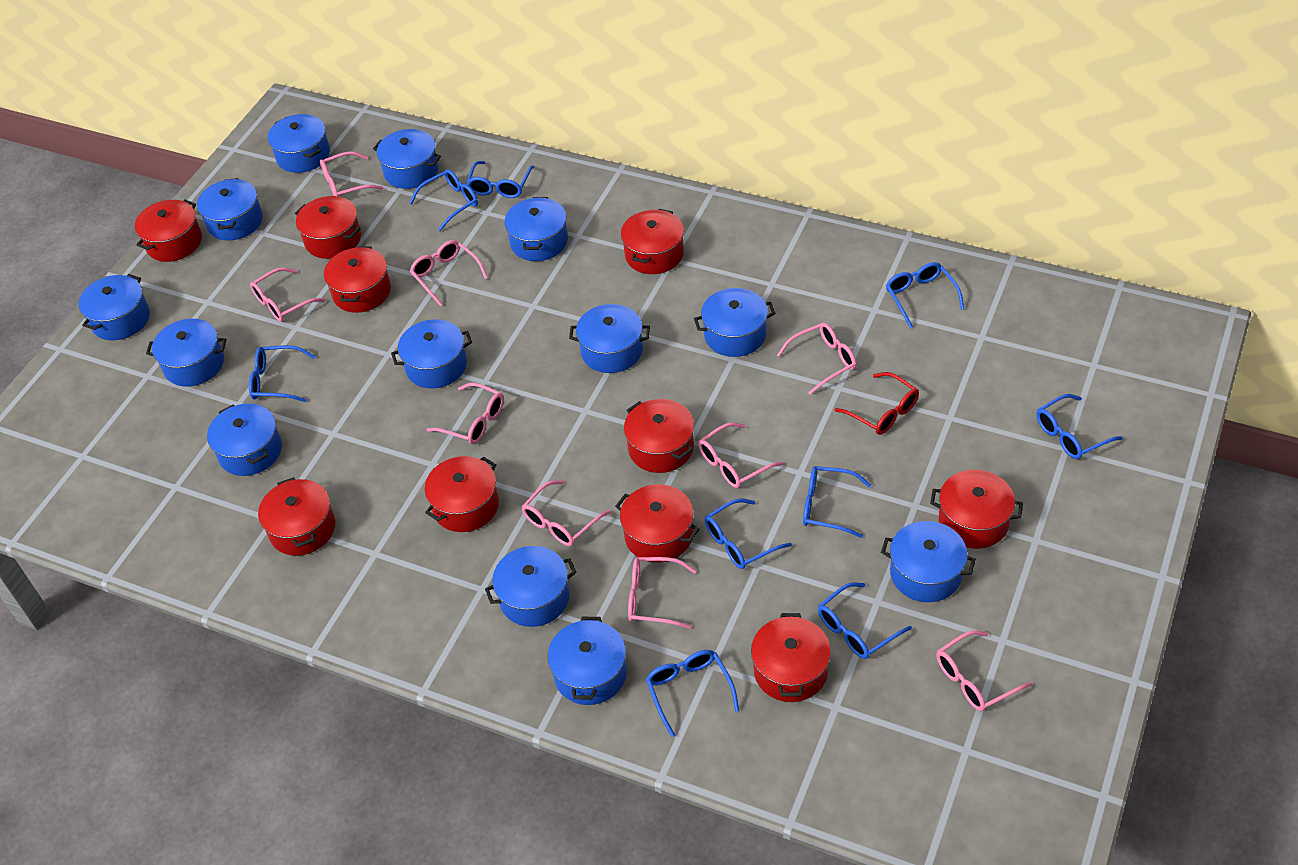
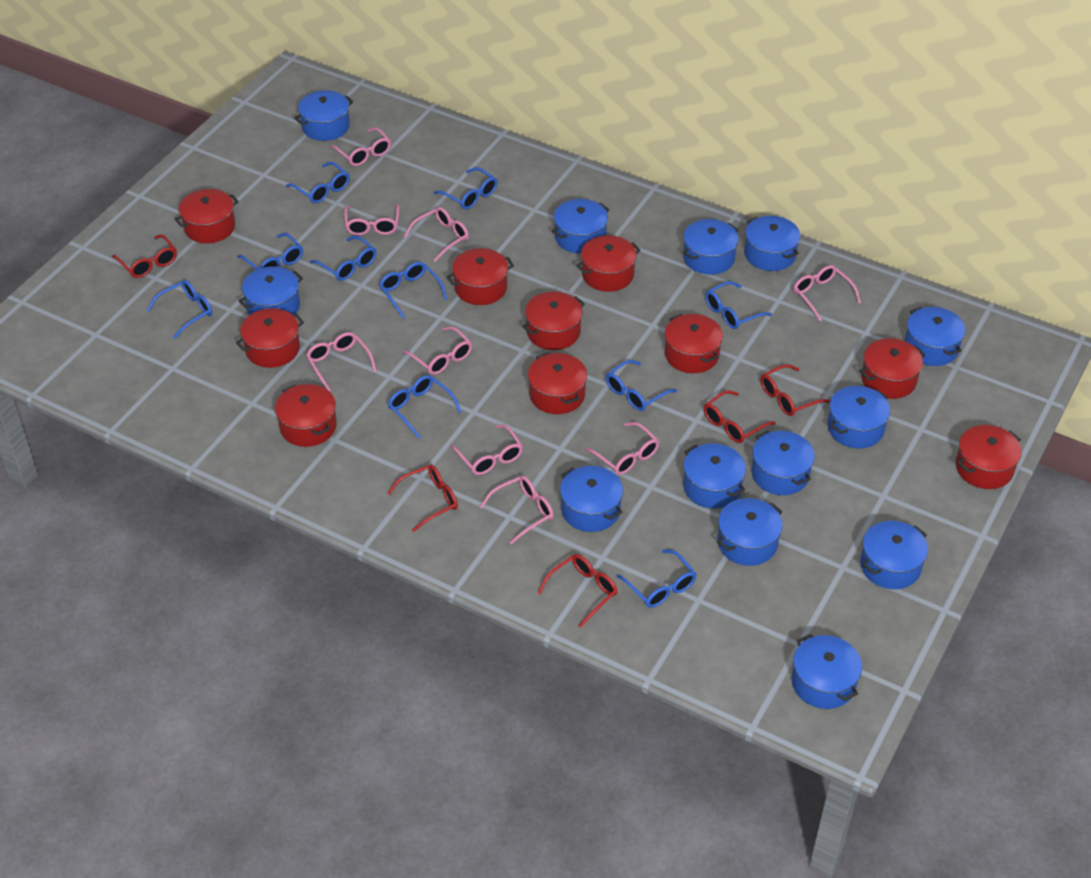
blue glasses: [249,345,315,402] [409,169,478,231] [466,161,534,198] [646,650,739,737] [705,498,792,569] [803,466,871,538] [818,582,912,659] [886,262,964,328] [1037,394,1123,459] = 9 -> [147,280,212,339] [237,233,303,270] [286,162,350,203] [310,236,376,281] [379,262,447,318] [388,375,461,439] [433,167,497,209] [606,360,677,411] [616,550,696,608] [705,281,772,329] = 10
red glasses: [835,372,919,435] = 1 -> [112,234,177,278] [387,465,458,532] [538,554,617,628] [704,390,776,443] [761,364,830,416] = 5

